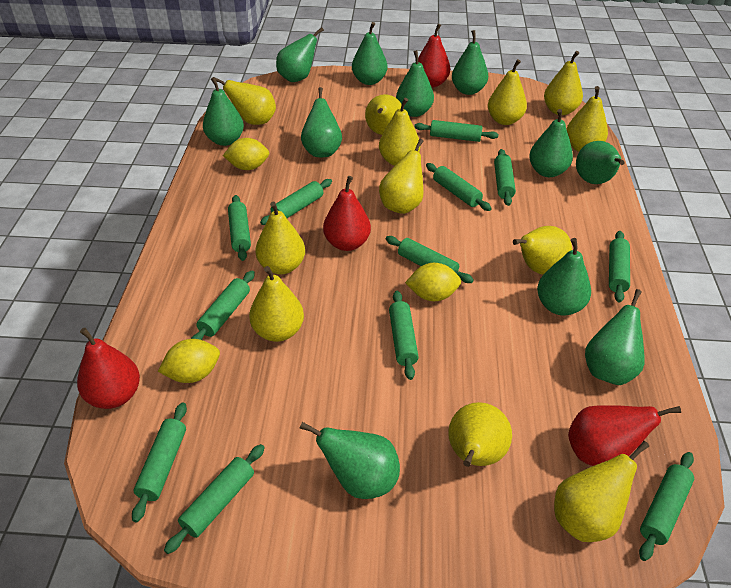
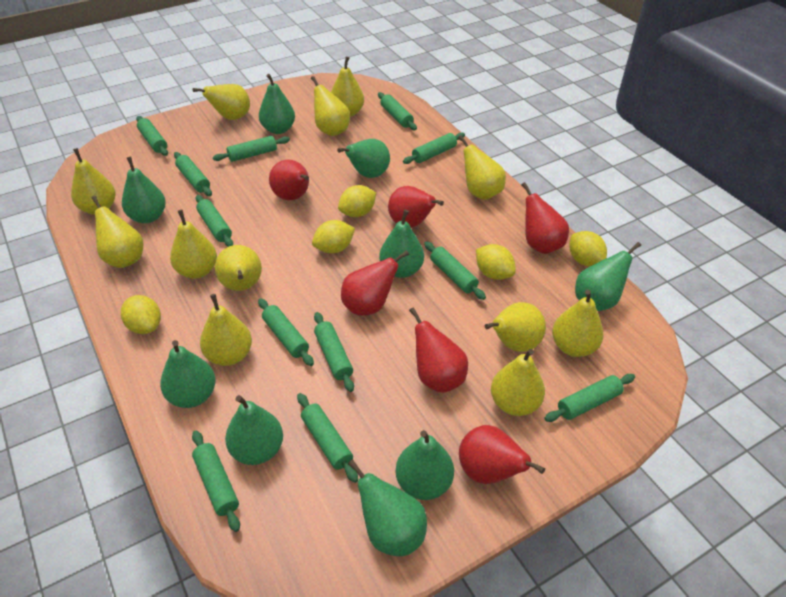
green pear: [203,77,244,146] [276,27,324,82] [299,422,400,499] [301,87,342,157] [352,22,387,85] [396,50,434,117] [452,30,488,95] [529,109,573,177] [537,238,591,315] [576,141,625,184] [585,289,645,385] = 11 -> [122,157,166,223] [160,340,216,408] [225,395,283,465] [259,74,295,134] [337,139,390,178] [348,459,427,556] [379,210,424,278] [395,430,454,500] [575,242,641,311] = 9
red pear: [77,328,140,409] [323,176,371,251] [418,24,450,88] [568,405,681,466] = 4 -> [269,160,309,200] [341,250,409,316] [388,186,444,228] [409,307,468,393] [459,425,545,484] [522,182,569,254] = 6
yellow lemon: [158,339,220,383] [223,138,269,170] [405,263,461,301] = 3 -> [121,295,161,334] [312,220,355,253] [338,185,376,217] [476,244,516,280] [569,231,607,267] = 5

